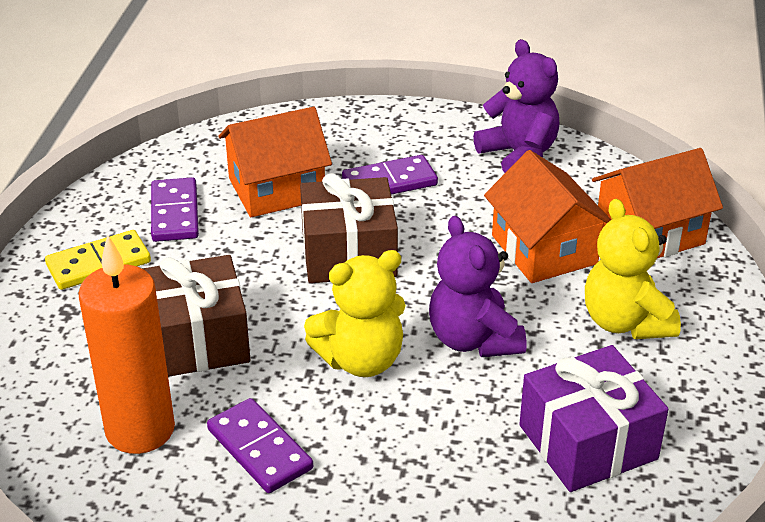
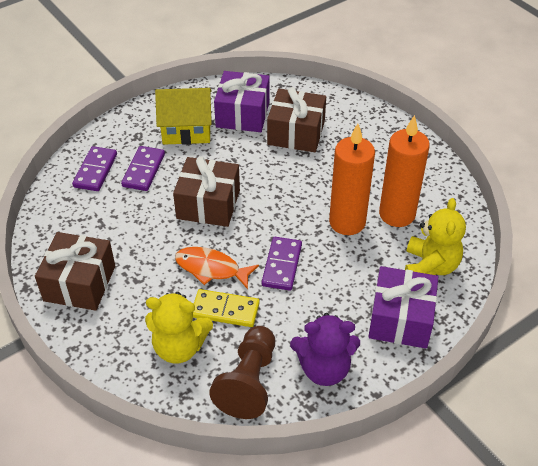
brown gift: [142,255,250,377] [300,173,398,283] = 2 -> [35,232,115,311] [173,157,240,227] [267,87,326,152] = 3
brown pawn: none = 0 -> [209,326,275,419] = 1
orange candle: [79,235,175,454] = 1 -> [329,124,375,235] [379,115,430,227] = 2
orange fish: none = 0 -> [175,247,259,289] = 1
orange house: [218,107,332,217] [484,150,611,283] [592,148,723,258] = 3 -> none = 0
purple gift: [519,345,668,492] = 1 -> [214,71,270,132] [368,266,438,349] = 2
purple teddy bear: [429,216,526,357] [473,39,559,173] = 2 -> [290,313,360,386] = 1
yellow house: none = 0 -> [155,88,212,145] = 1

